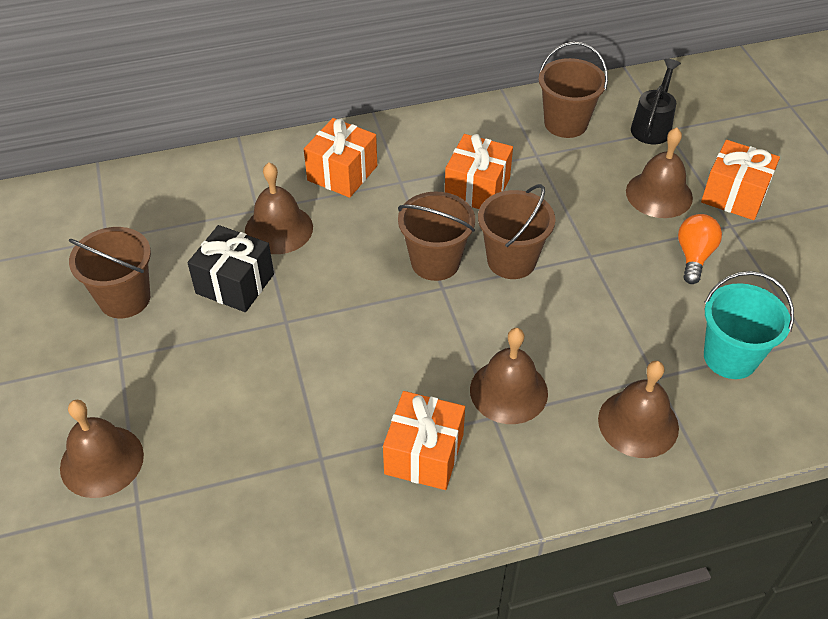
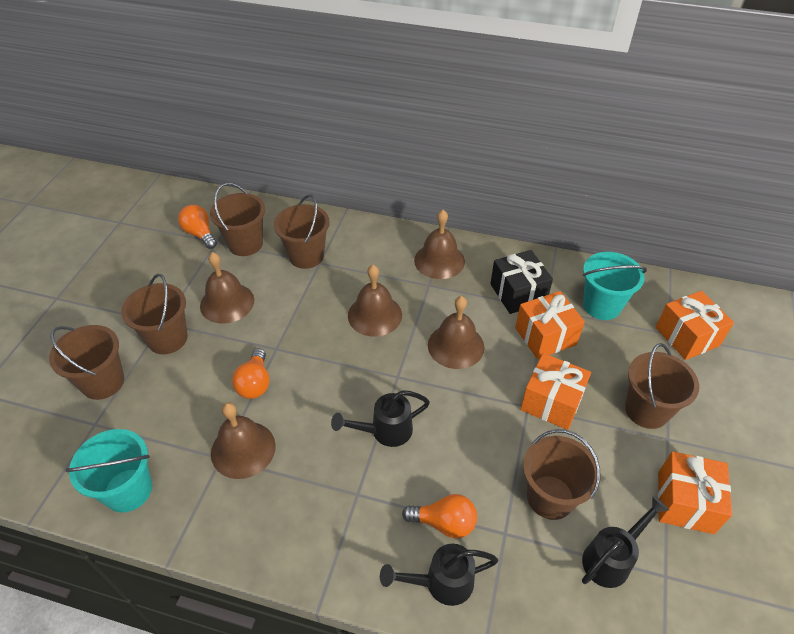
black watering can: [631,59,681,144] = 1 -> [331,390,430,447] [380,544,498,606] [582,496,669,588] = 3
brown bucket: [69,227,151,318] [398,192,475,281] [478,184,556,279] [539,42,608,138] = 4 -> [49,325,124,400] [121,274,188,354] [210,183,265,256] [274,194,330,269] [523,429,600,520] [625,343,699,429] = 6
orange light bulb: [678,214,722,284] = 1 -> [178,205,217,249] [232,348,269,399] [402,494,477,538] = 3
turquoise bucket: [704,271,794,379] = 1 -> [66,429,152,513] [583,252,647,320] = 2

